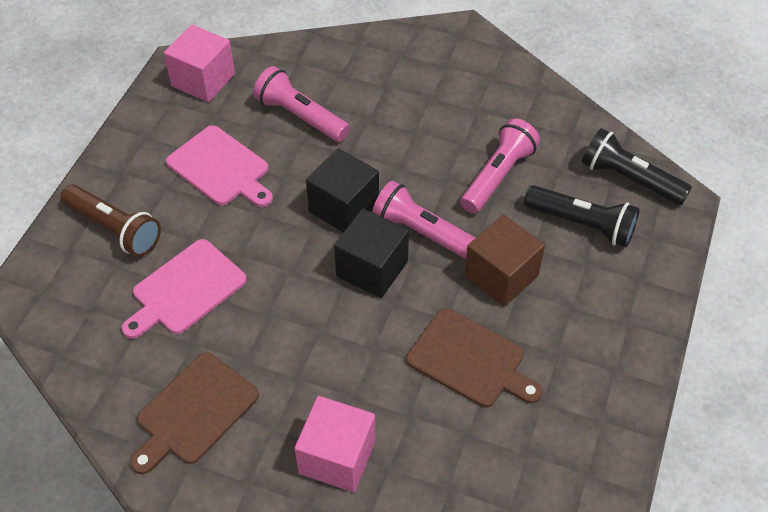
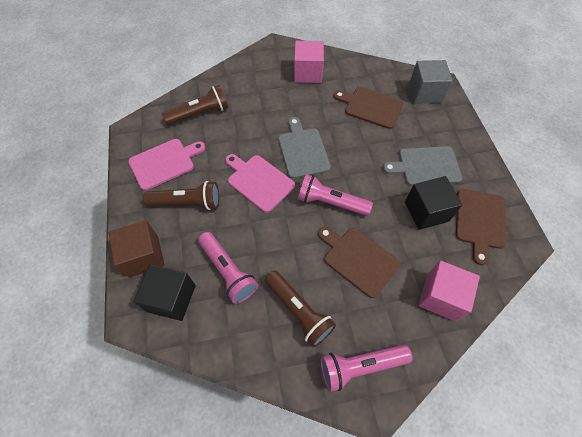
black flashlight: [524,185,639,247] [582,128,692,205] = 2 -> none = 0
brown cutting board: [130,352,259,474] [406,308,543,408] = 2 -> [318,227,400,298] [333,87,404,129] [456,189,506,265] = 3
brown flashlight: [60,185,161,257] = 1 -> [143,181,219,210] [162,85,228,125] [265,270,336,347] = 3
grey cube: none = 0 -> [409,60,452,104] = 1
grey cutting board: none = 0 -> [278,117,331,179] [383,146,462,186] = 2

